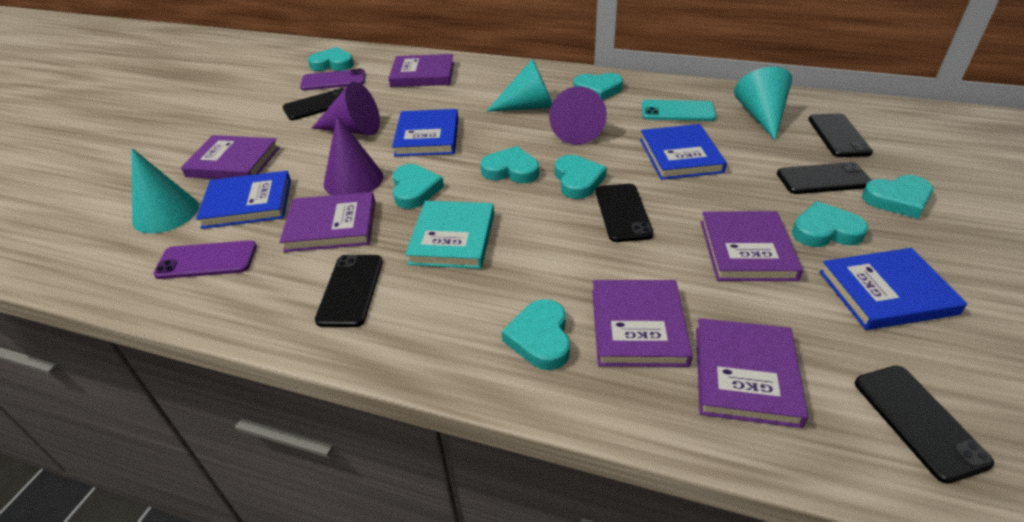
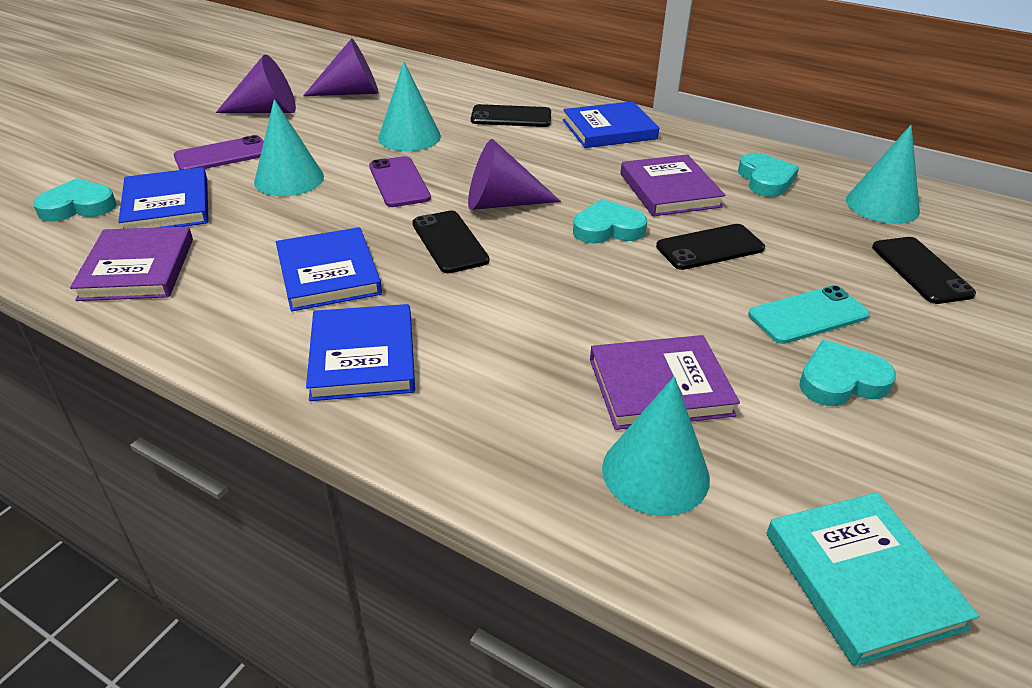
black phone: [283,88,344,120] [315,255,383,327] [596,184,654,242] [777,162,871,194] [808,114,873,157] [855,366,994,484] = 6 -> [412,211,489,273] [471,104,551,127] [656,224,765,270] [872,237,976,304] = 4
purple book: [181,135,279,179] [280,192,375,252] [389,54,454,87] [592,280,693,367] [696,318,808,428] [701,211,803,281] = 6 -> [70,227,193,301] [590,335,740,430] [621,154,725,216] = 3
turquoise cone: [132,148,199,233] [486,59,552,112] [734,67,792,140] = 3 -> [254,99,324,196] [378,62,441,151] [602,376,710,516] [846,125,920,224] = 4
turquoise heart: [308,47,354,71] [393,164,444,209] [481,146,539,183] [502,299,570,370] [555,155,607,199] [573,73,623,100] [792,201,868,247] [862,175,933,219] = 8 -> [33,178,117,222] [573,199,647,244] [738,153,799,197] [799,340,896,406] = 4

